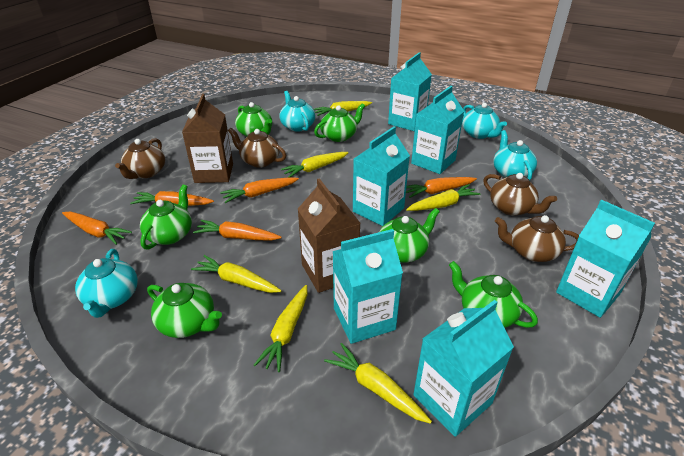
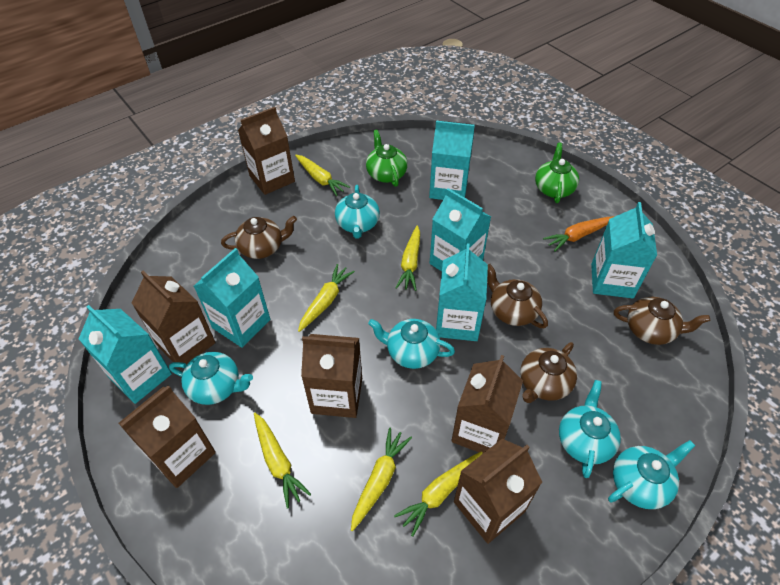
brown carton: [182,94,233,183] [298,178,361,293] = 2 -> [118,385,216,488] [132,271,216,369] [238,107,295,195] [301,334,362,418] [451,355,523,454] [454,439,542,544] = 6
green teapot: [140,185,192,250] [147,283,222,338] [235,102,272,136] [314,103,365,142] [379,208,440,263] [449,261,538,328] = 6 -> [366,130,408,187] [535,143,579,203] = 2
orange carrot: [62,212,132,245] [130,191,214,206] [193,220,282,241] [220,177,299,203] [406,177,477,198] = 5 -> [543,216,614,252] = 1
turquoise teapot: [75,249,138,318] [280,91,315,132] [462,103,507,139] [493,130,537,180] = 4 -> [169,352,253,405] [335,185,380,239] [368,319,455,369] [559,380,621,478] [608,440,695,509] = 5

